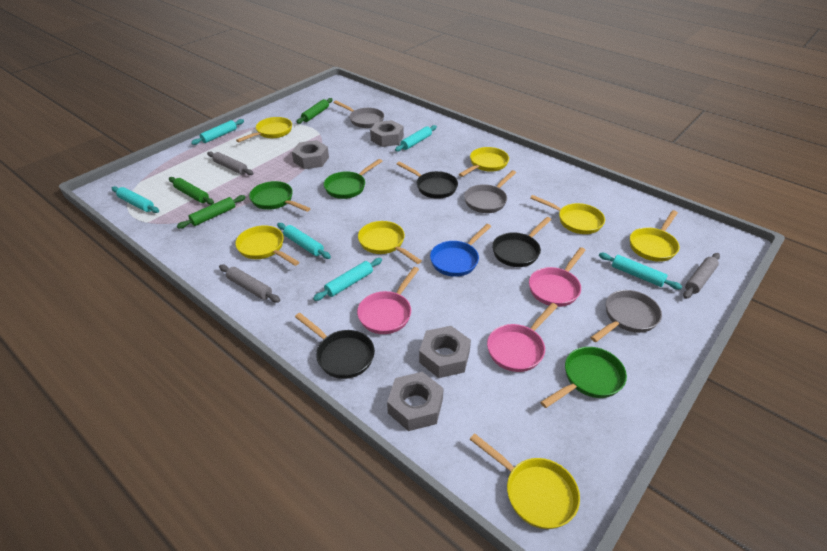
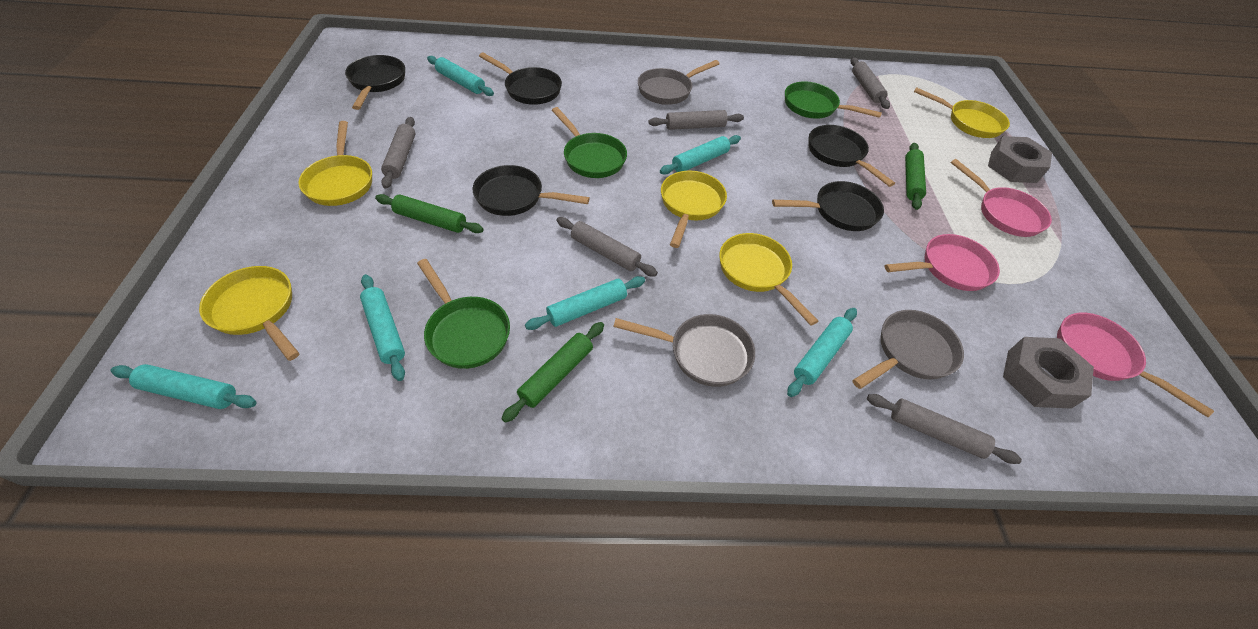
black pan: [295,313,375,379] [397,162,458,199] [492,217,551,267] = 3 -> [345,55,405,110] [473,165,590,216] [479,53,562,105] [772,181,884,231] [808,125,895,187] = 5
blue pan: [430,224,491,277] = 1 -> none = 0
grey nut: [292,140,329,169] [370,120,404,147] [387,372,444,431] [419,326,471,378] = 4 -> [988,136,1052,183] [1003,337,1094,409] = 2
grey rolling pin: [207,151,254,175] [219,265,280,303] [683,253,720,299] = 3 -> [381,117,415,189] [557,217,658,276] [648,110,744,130] [851,57,890,109] [867,394,1022,464] = 5
yellow pan: [235,225,299,266] [236,117,292,142] [358,221,422,264] [459,147,509,177] [469,433,580,529] [530,195,605,234] [630,210,680,262] = 7 -> [199,266,299,361] [298,121,372,206] [661,171,727,248] [719,233,818,326] [914,87,1010,138] = 5

